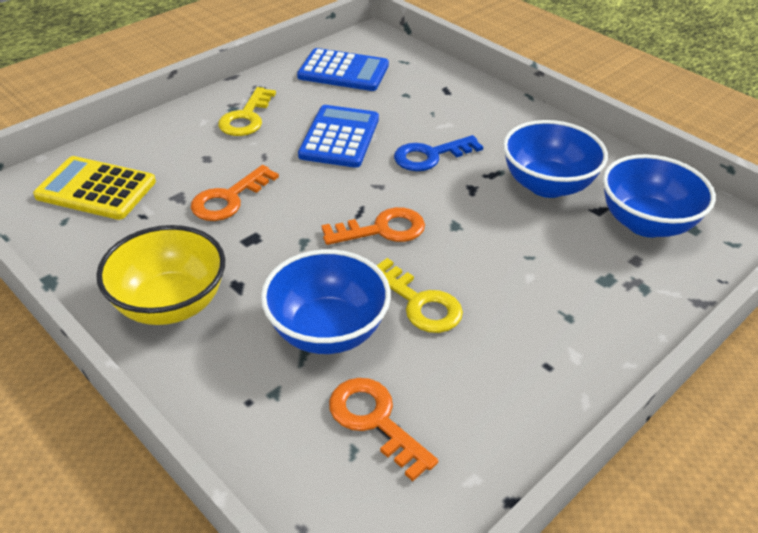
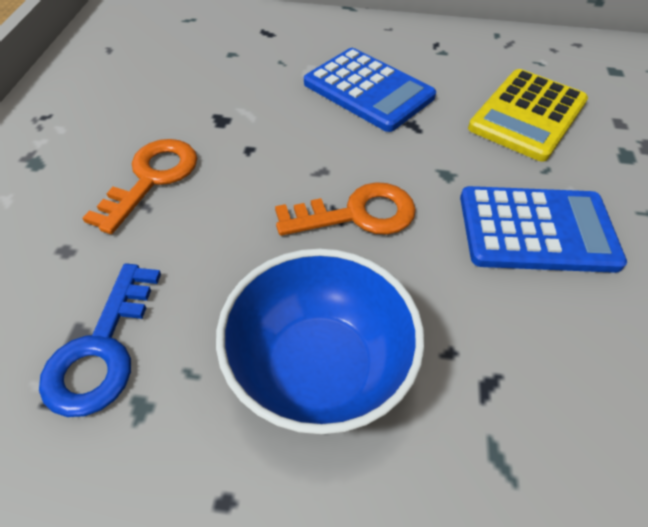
blue bowl: [261,249,391,354] [503,120,608,198] [603,154,716,237] = 3 -> [216,248,425,434] = 1
orange key: [191,165,279,221] [322,207,425,245] [329,378,438,481] = 3 -> [82,139,197,234] [275,182,416,236] = 2
yellow bowl: [96,225,225,325] = 1 -> none = 0
yellow key: [218,87,276,136] [377,258,463,333] = 2 -> none = 0

